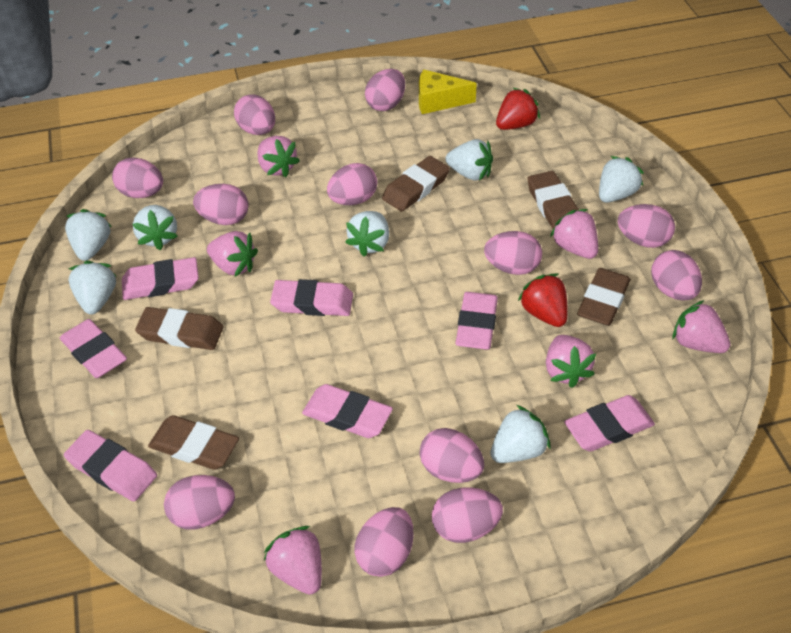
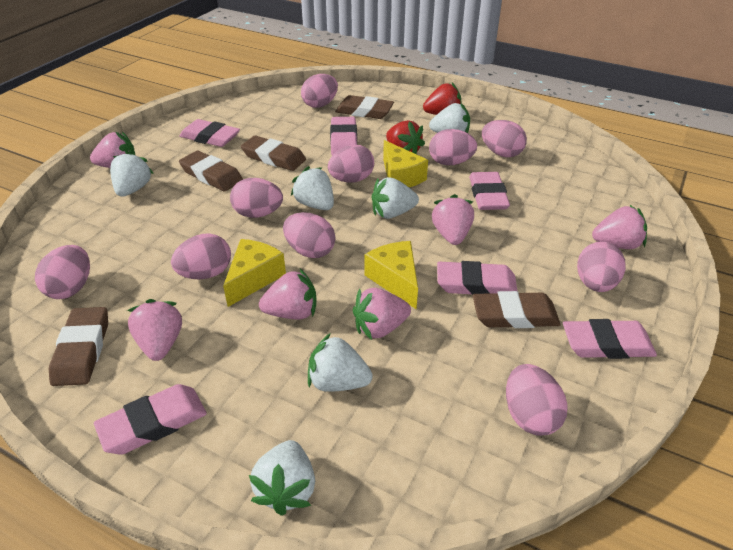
pink egg: [112,158,163,198] [164,475,235,529] [193,184,248,225] [234,94,275,135] [327,163,377,205] [354,507,414,577] [365,69,405,111] [420,428,484,483] [432,487,503,543] [484,231,542,275] [618,204,675,248] [651,250,702,301] = 12 -> [35,245,90,299] [171,234,231,279] [230,178,283,218] [283,212,336,258] [301,74,338,108] [328,145,374,183] [429,129,477,165] [482,120,527,157] [506,364,567,436] [577,241,626,292] = 10
pink eraser: [60,319,127,378] [64,430,157,502] [122,257,199,300] [270,279,353,316] [302,384,393,438] [456,292,498,350] [564,395,655,452] = 7 -> [94,384,207,455] [179,119,240,147] [330,117,357,155] [437,261,518,295] [469,172,510,210] [563,319,657,359] = 6
white strawberry: [65,209,112,261] [69,261,117,314] [133,205,178,250] [345,211,389,257] [446,139,493,181] [490,405,551,463] [599,156,644,203] = 7 -> [110,151,154,197] [249,440,315,516] [291,166,334,210] [308,333,373,392] [372,177,419,219] [429,103,470,133] = 6
yellow cheese: [419,70,477,114] = 1 -> [223,239,286,307] [365,241,418,310] [383,140,428,187] = 3

